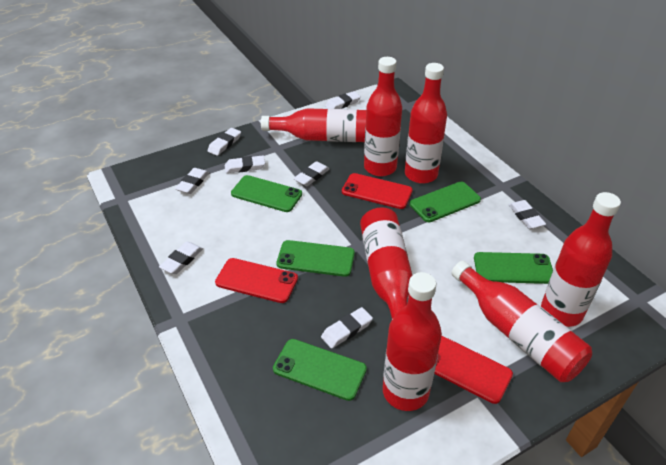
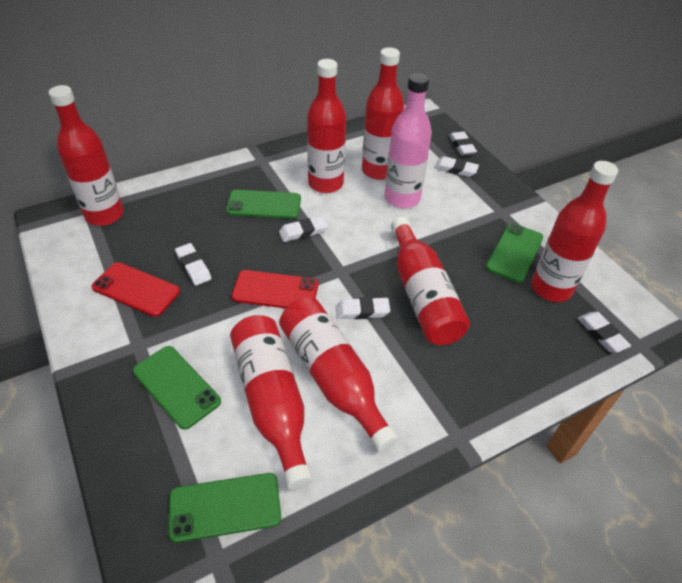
green phone: [231,175,302,212] [273,339,367,401] [276,240,355,277] [410,182,481,222] [474,252,553,284] = 5 -> [133,346,221,430] [169,473,281,543] [226,190,301,219] [486,223,543,282] = 4
pink bottle: none = 0 -> [385,73,432,208] = 1
red phone: [215,258,298,303] [342,173,413,209] [434,336,513,404] = 3 -> [91,262,180,317] [232,270,318,308] = 2
white eraser: [159,242,203,274] [175,168,209,194] [208,128,241,156] [225,156,265,173] [293,161,329,186] [321,307,373,349] [325,91,361,109] [509,200,546,229] = 8 -> [175,243,212,286] [279,216,328,242] [336,297,390,319] [434,156,479,177] [449,132,477,155] [577,312,631,353] = 6

